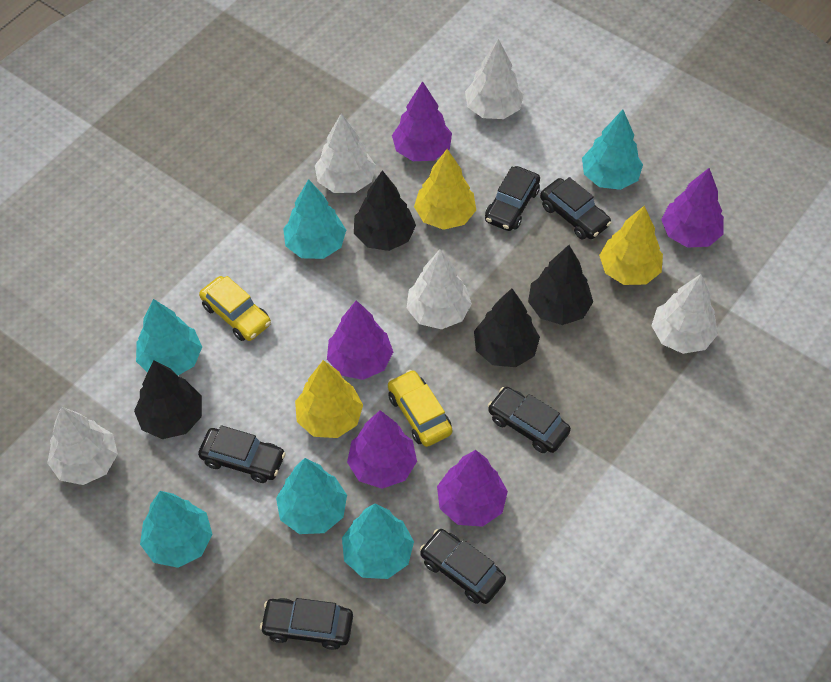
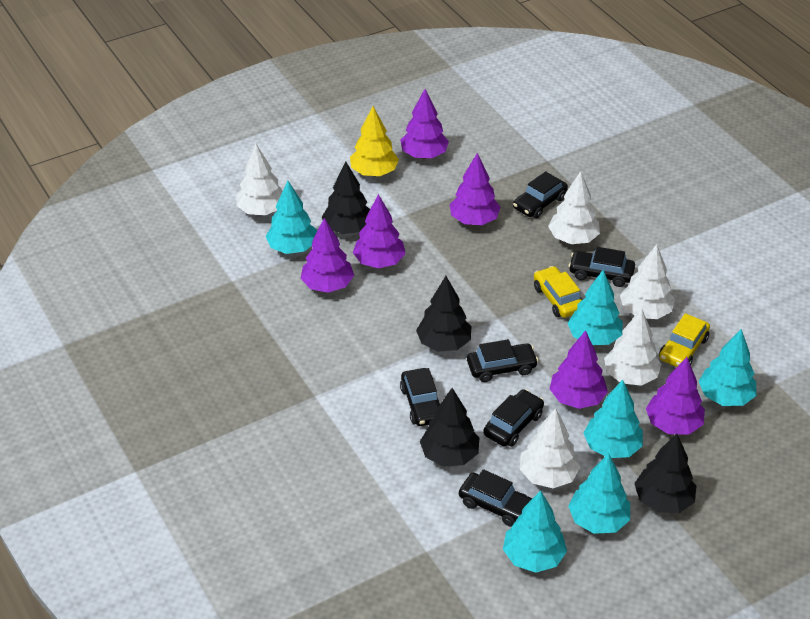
purple tree: [327,300,393,380] [347,410,417,489] [392,81,452,161] [437,450,508,527] [661,168,724,248] = 5 -> [300,218,354,293] [353,194,406,268] [400,89,449,159] [450,153,501,225] [550,330,608,409] [646,357,705,435] = 6
yellow tree: [295,360,363,438] [414,149,476,230] [599,206,663,285] = 3 -> [350,106,399,176] = 1

